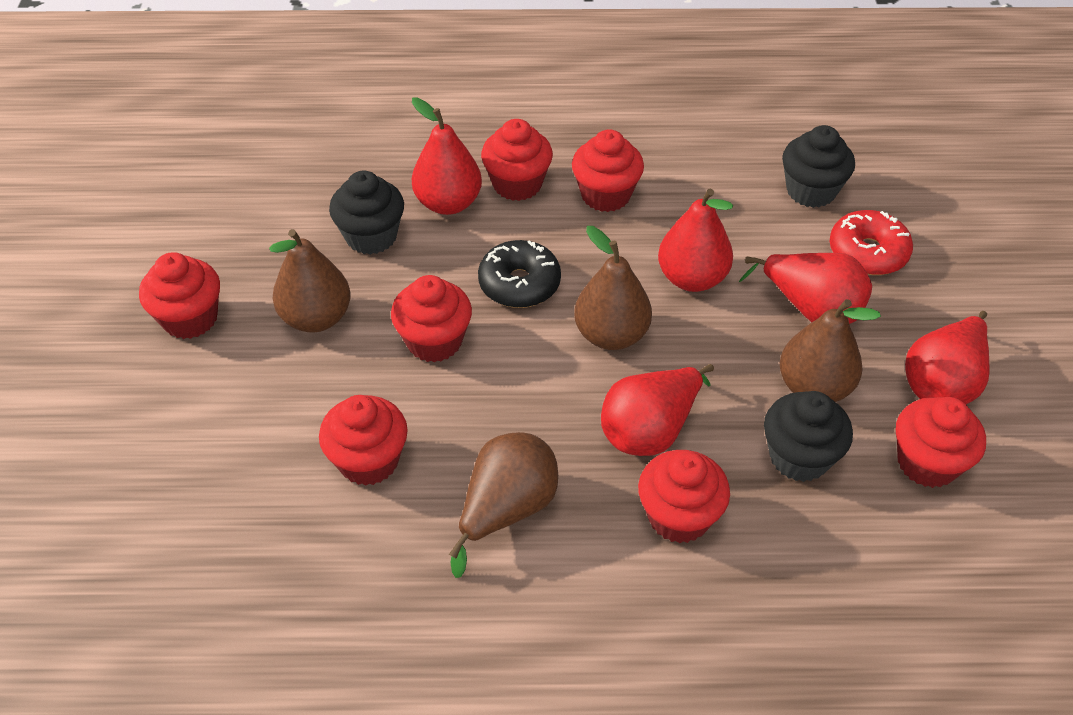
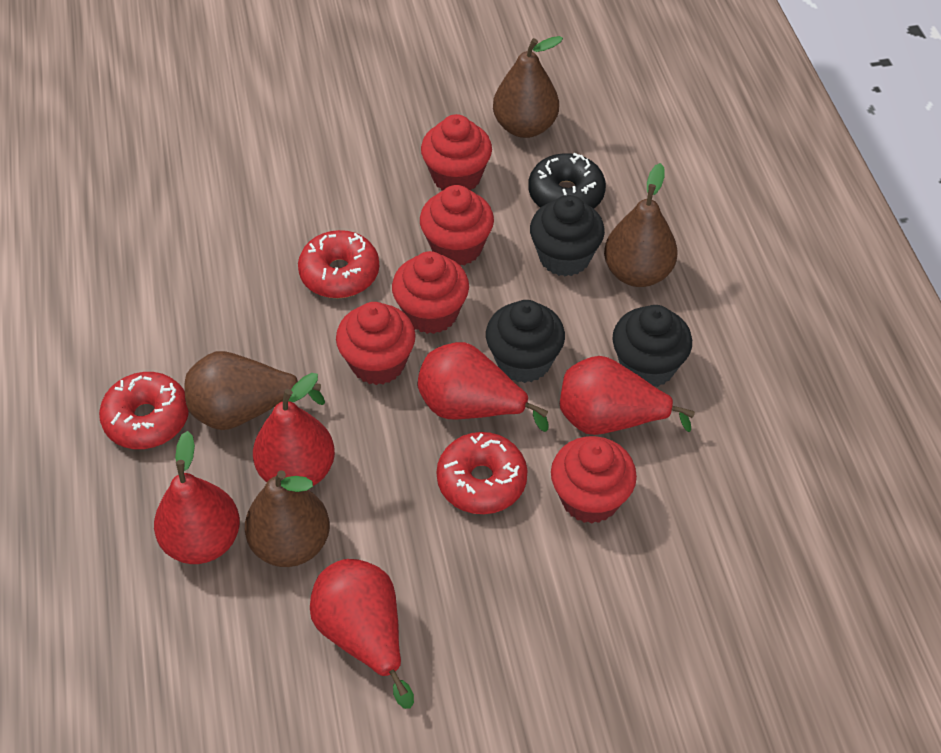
red cupcake: [139,252,220,339] [319,395,408,486] [391,275,472,362] [481,119,553,201] [572,129,644,212] [638,450,730,543] [896,397,986,488] = 7 -> [336,302,416,385] [392,251,469,334] [420,185,494,265] [421,114,492,191] [551,436,637,524] = 5
red donut: [830,210,913,275] = 1 -> [99,372,189,449] [298,230,379,298] [436,432,528,514] = 3

